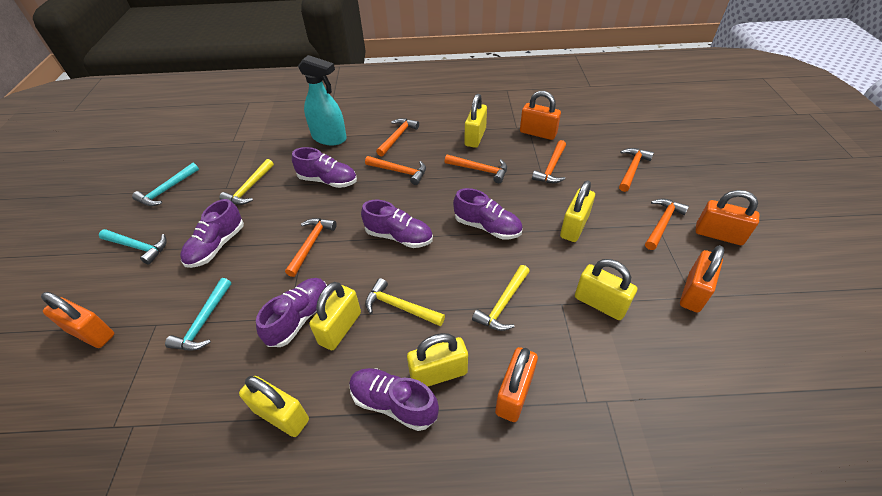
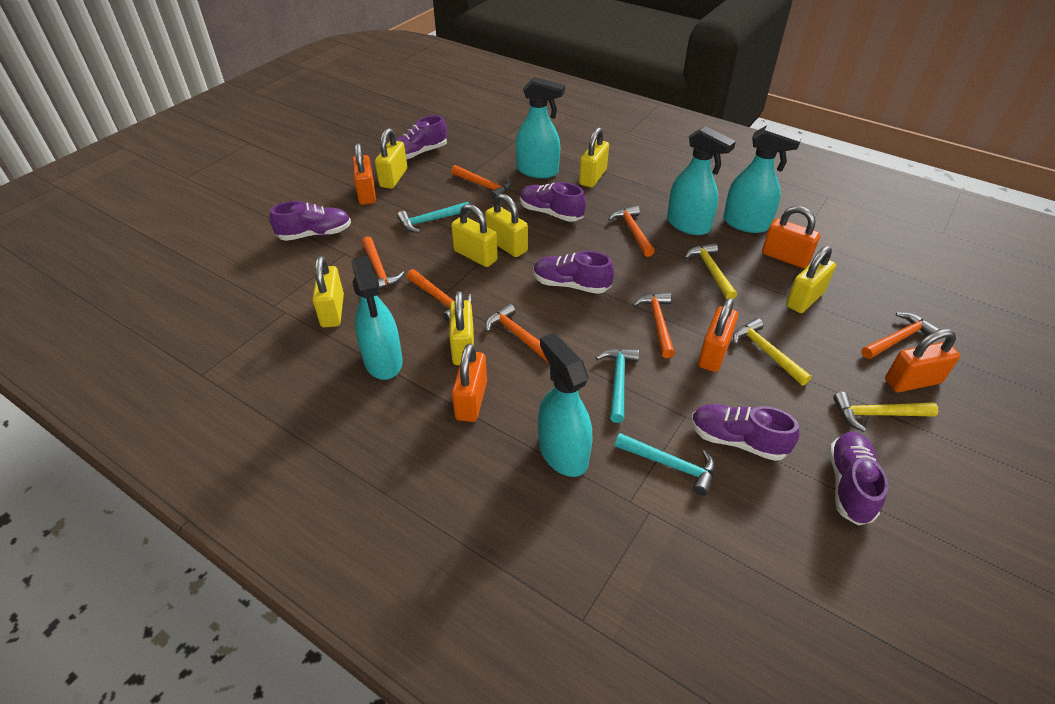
turquoise spray bottle: [298,55,347,145] = 1 -> [352,256,402,380] [516,77,565,178] [538,333,592,477] [667,126,736,235] [723,125,802,233] = 5
yellow padlock: [239,376,309,437] [309,282,361,350] [407,333,468,387] [464,94,487,148] [560,180,595,242] [575,259,637,320] = 6 -> [312,256,344,327] [375,128,407,189] [449,291,474,365] [451,204,498,267] [485,194,528,257] [579,128,609,188] [786,246,836,313] = 7

